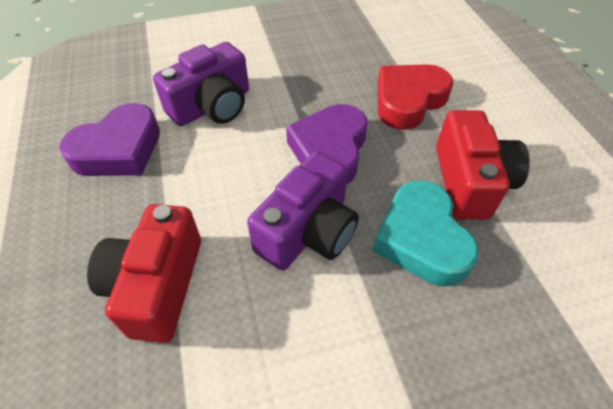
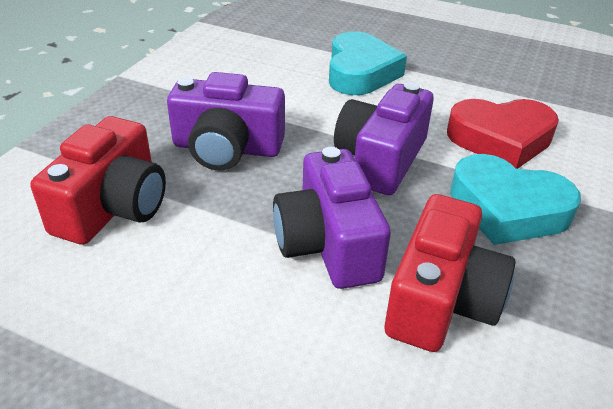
purple camera: [153,42,249,126] [247,151,359,270] = 2 -> [167,72,285,170] [273,147,391,289] [334,82,434,195] = 3
purple heart: [59,103,160,176] [286,104,367,185] = 2 -> none = 0
turquoise heart: [372,180,479,287] = 1 -> [329,31,407,95] [450,154,581,245] = 2

